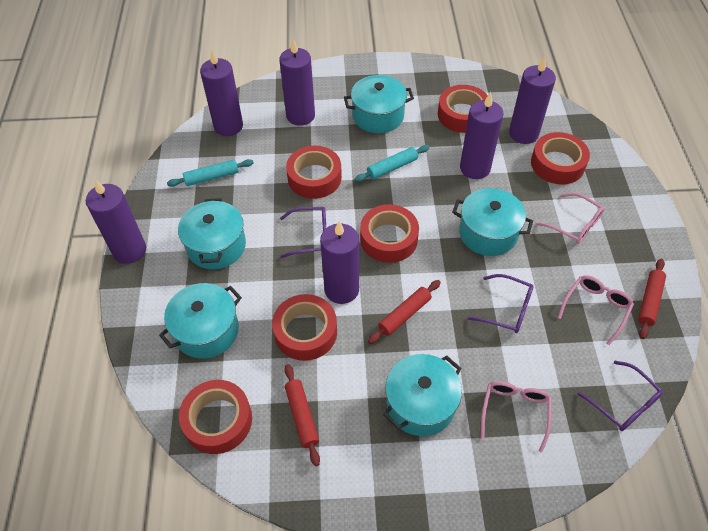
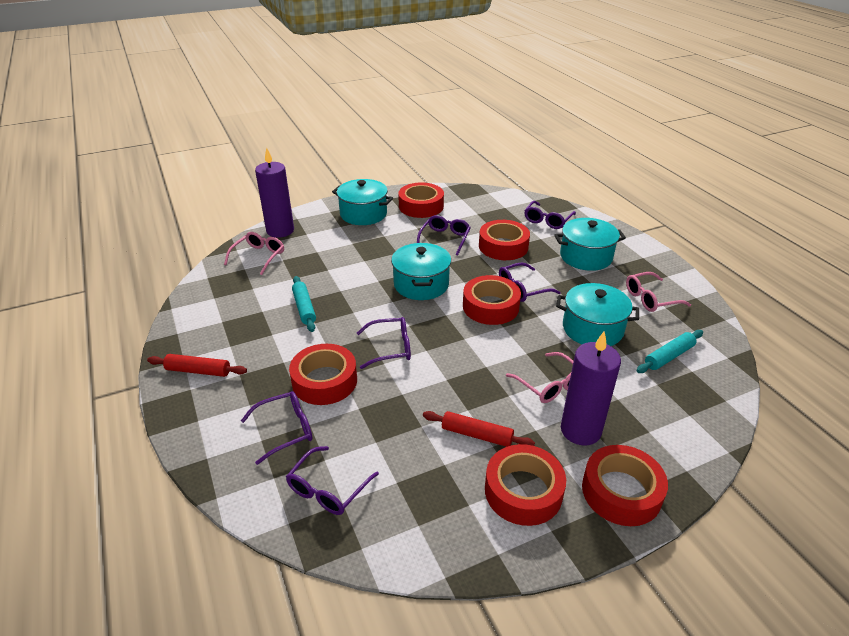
purple candle: [86,179,146,264] [200,50,243,136] [279,39,315,126] [320,221,359,304] [460,92,504,179] [509,56,556,144] = 6 -> [255,147,294,238] [561,332,621,445] = 2
purple glasses: [280,207,326,258] [468,274,534,333] [577,361,663,431] = 3 -> [241,391,313,465] [286,446,379,515] [357,317,411,369] [417,215,471,256] [499,262,561,302] [524,201,576,229] = 6
red rolling pin: [284,364,320,466] [368,280,441,344] [638,259,666,339] = 3 -> [147,354,247,377] [423,411,535,447] = 2
turquoise pot: [159,283,242,359] [178,198,246,269] [344,75,414,133] [383,354,462,436] [452,188,533,256] = 5 -> [332,179,393,225] [391,243,451,300] [554,218,626,271] [556,283,639,346] = 4

